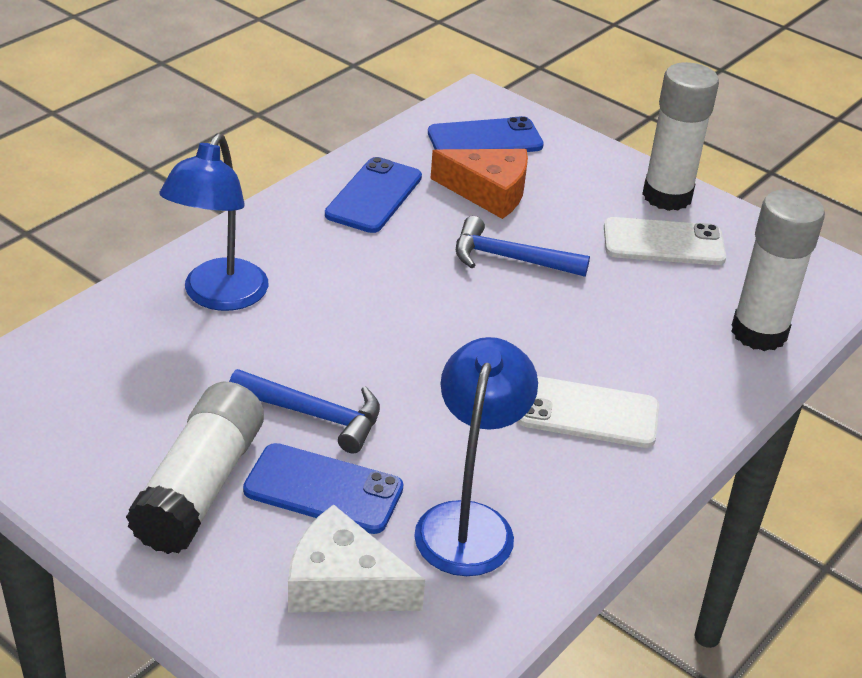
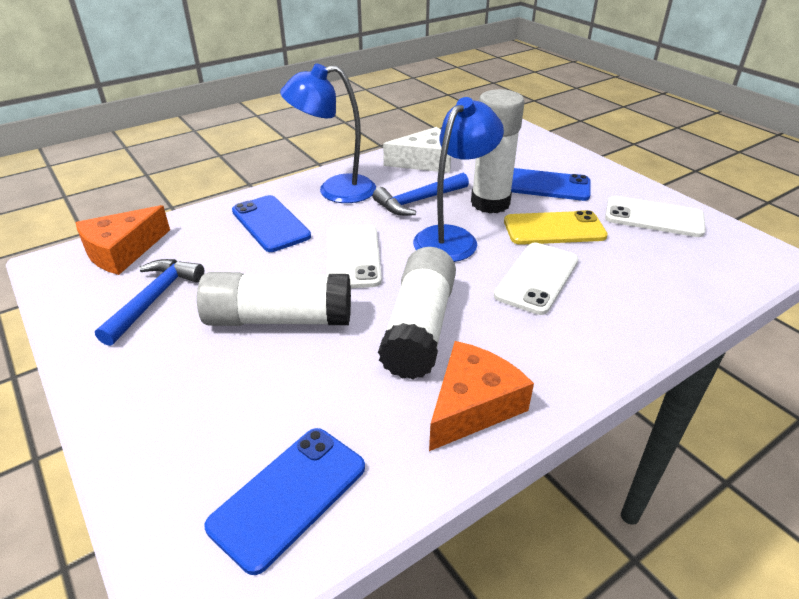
orange cheese: [430,149,528,219] = 1 -> [76,205,170,275] [429,341,534,451] = 2
white phone: [517,376,659,448] [604,217,726,265] = 2 -> [327,225,382,288] [494,243,578,315] [605,196,706,237] = 3
yellow phone: none = 0 -> [504,210,608,245] = 1

